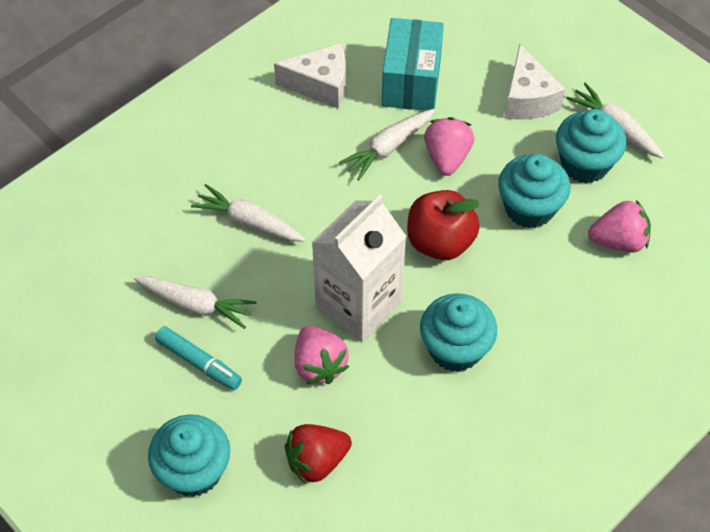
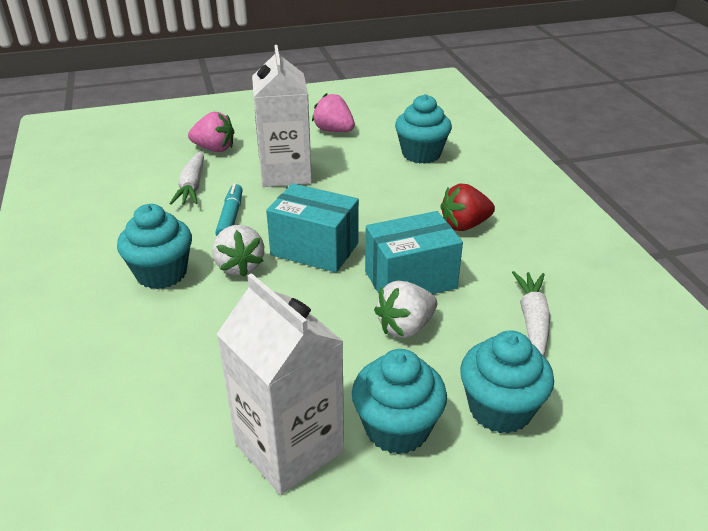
pink strawberry: [294,326,349,384] [424,117,474,176] [588,200,651,253] = 3 -> [188,112,234,152] [312,93,355,132] = 2
red apple: [407,190,480,260] = 1 -> none = 0
turquoise box: [382,18,444,111] = 1 -> [266,183,359,273] [365,211,463,294] = 2
white carrot: [134,276,256,329] [191,184,305,242] [339,109,435,181] [566,82,664,159] = 4 -> [169,151,204,205] [512,271,550,356] = 2
white carton: [312,195,407,342] = 1 -> [217,273,344,495] [252,45,312,187] = 2
white cheese: [274,43,346,109] [504,45,565,119] = 2 -> none = 0
white strawberry: none = 0 -> [212,225,264,277] [374,281,437,338] = 2

